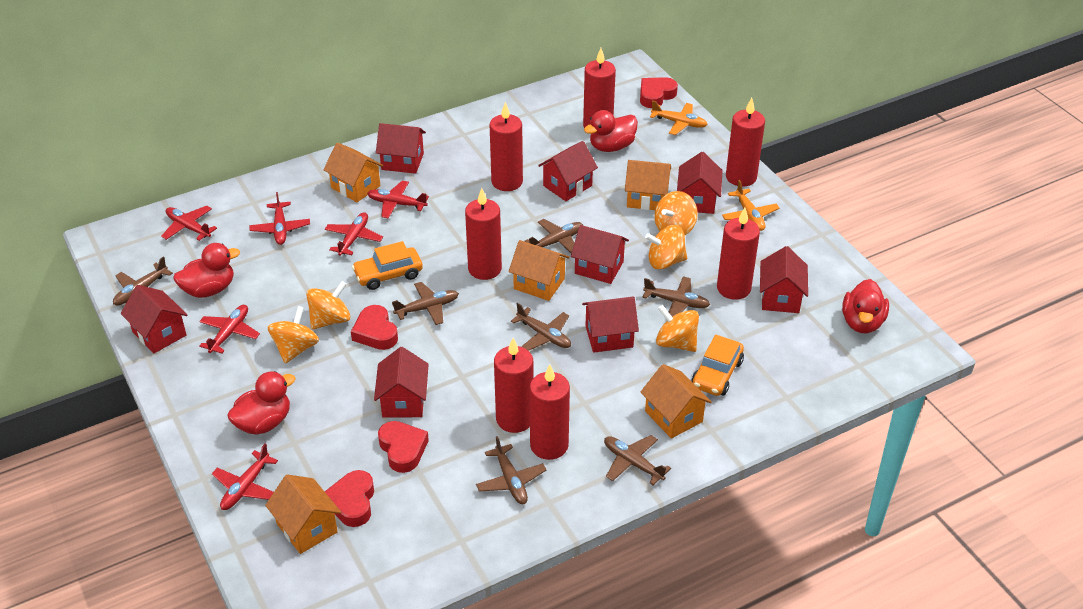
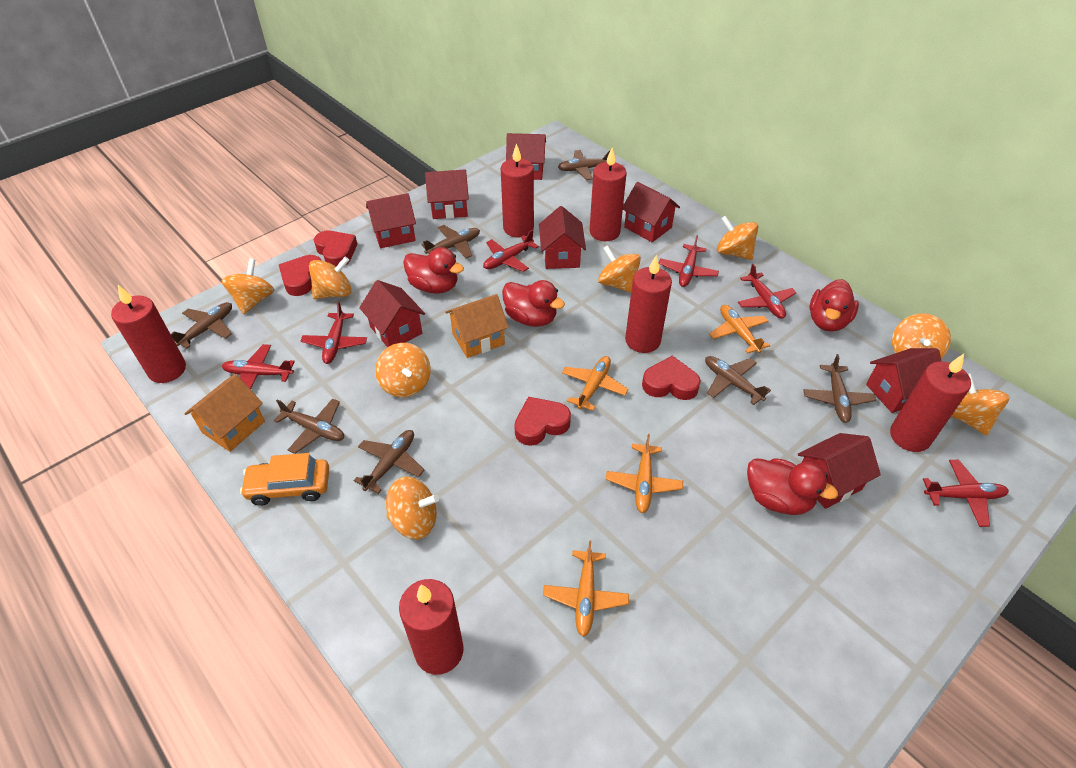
orange car: [352,241,423,290] [692,335,744,396] = 2 -> [240,453,329,506] = 1
orange house: [265,474,341,554] [323,143,383,202] [509,240,570,301] [625,160,671,210] [641,364,712,439] = 5 -> [184,374,265,452] [445,294,509,358] = 2
orange plane: [650,100,708,135] [722,180,780,231] = 2 -> [543,540,629,637] [562,356,628,411] [606,434,683,513] [709,305,770,354] = 4
orange spinning top: [268,306,319,364] [306,281,350,330] [645,225,687,270] [654,191,698,235] [656,305,699,352] = 5 -> [222,259,274,314] [309,257,352,299] [375,343,431,397] [386,477,439,539] [598,245,641,293] [717,216,758,260] [892,313,951,359] [952,373,1009,435] = 8
red candle: [465,188,502,280] [490,102,523,191] [494,338,533,433] [530,364,570,460] [583,48,616,128] [717,208,760,300] [726,98,765,187] = 7 -> [111,285,186,383] [399,579,464,675] [501,143,534,238] [589,148,627,241] [625,255,672,353] [890,354,971,452] = 6

